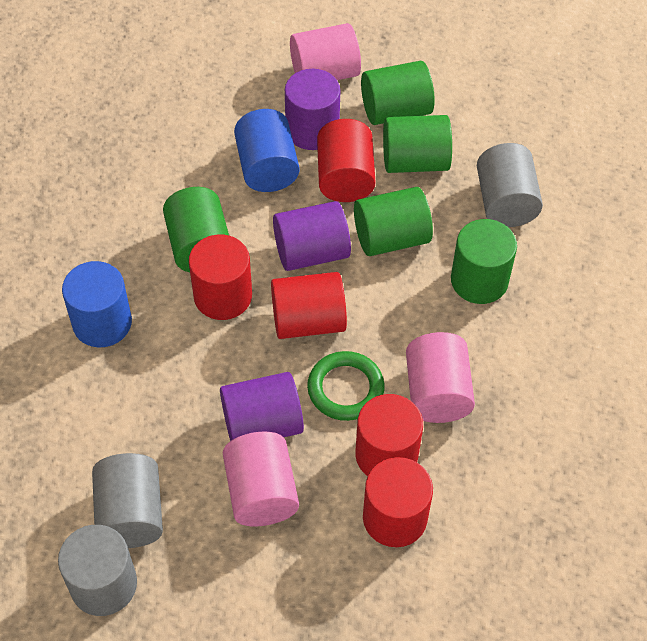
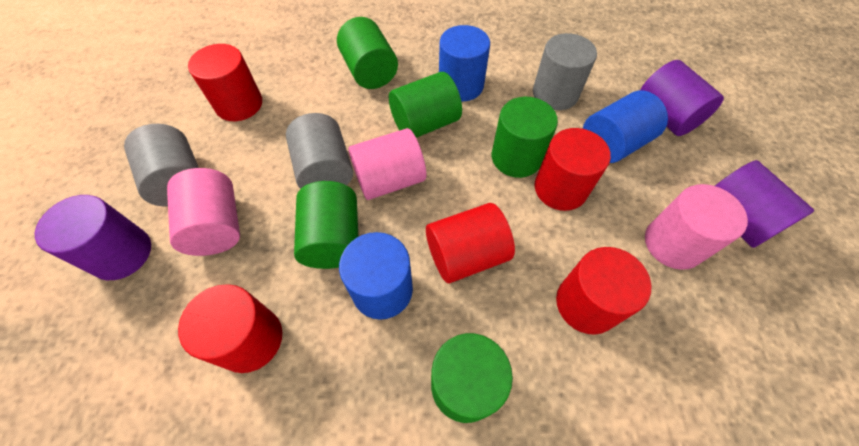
blue cylinder: [62,261,132,347] [234,109,299,192] = 2 -> [339,232,413,320] [439,25,490,102] [583,91,668,163] = 3
green ring: [307,351,385,421] = 1 -> none = 0

